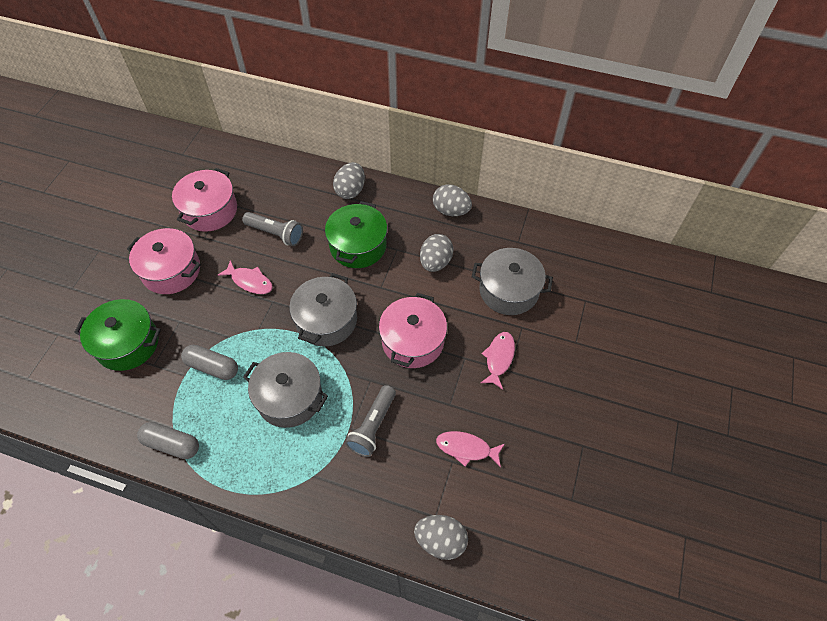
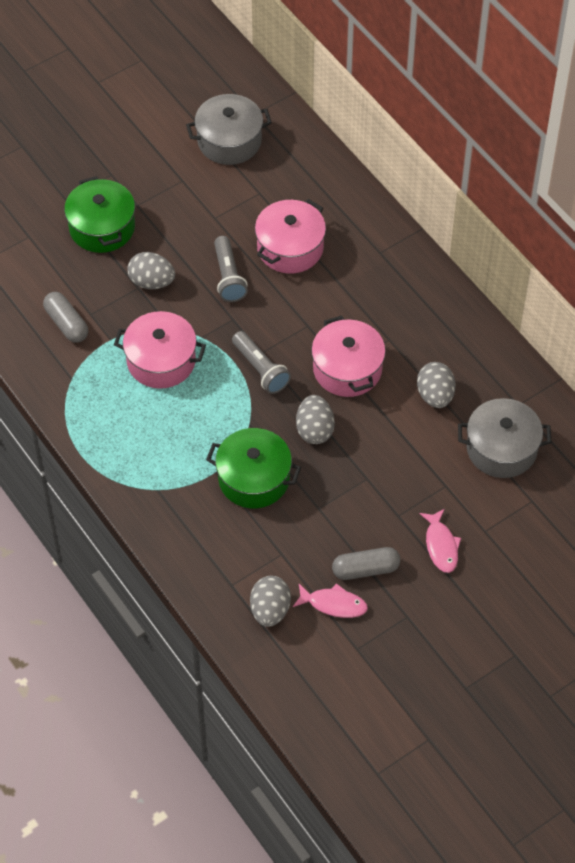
grey pot: [243,352,328,428] [289,273,357,347] [472,248,553,315] = 3 -> [186,94,272,165] [458,398,551,478] = 2
pink fish: [218,260,273,294] [436,431,505,467] [481,332,515,390] = 3 -> [293,583,368,618] [419,509,461,573] = 2

